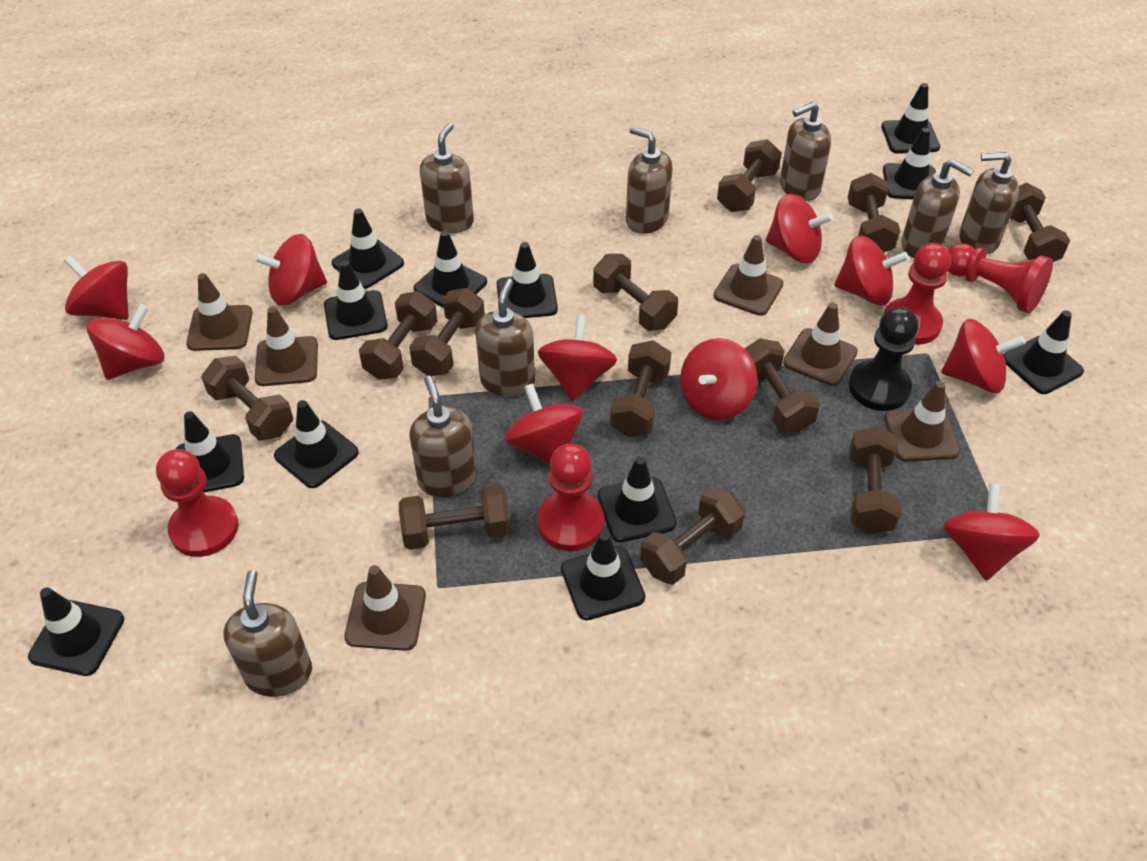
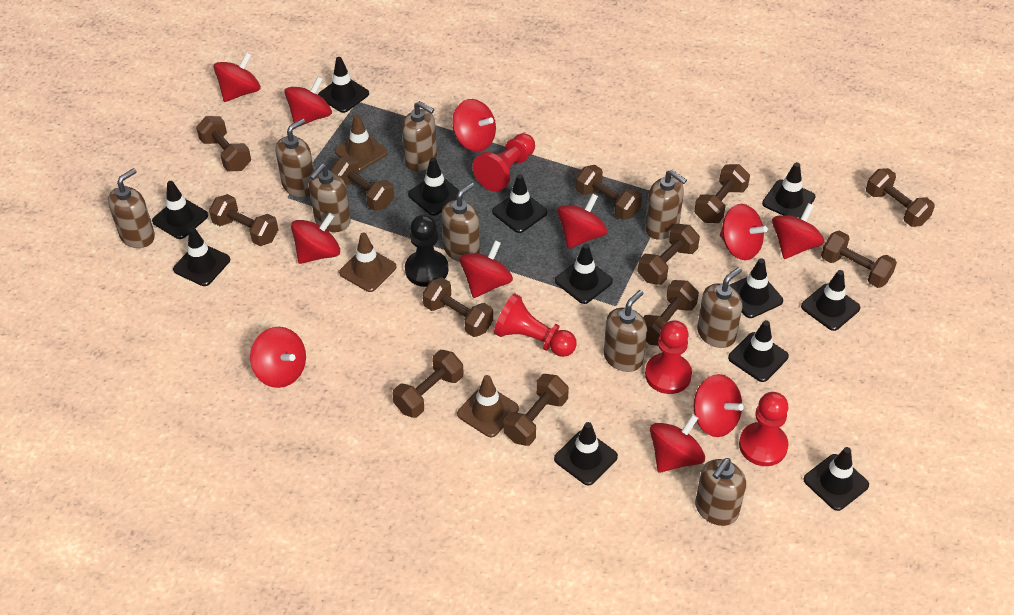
brown soap dispenser: [223,570,312,697] [409,376,477,497] [420,123,474,233] [475,279,535,397] [626,126,673,234] [780,102,831,201] [901,159,974,258] [959,152,1019,254] = 8 -> [108,168,155,248] [275,118,314,197] [309,164,351,232] [402,101,437,171] [441,182,480,262] [604,290,647,372] [645,170,687,240] [695,458,746,526] [697,267,742,348] = 9
brown traffic cone: [186,273,253,351] [255,307,318,386] [344,565,426,651] [714,235,784,316] [783,303,858,386] [884,381,960,462] = 6 -> [335,114,388,171] [339,232,397,292] [457,375,519,437] = 3
red spinning top: [64,256,129,320] [86,304,165,380] [254,234,327,305] [504,383,583,464] [538,315,617,401] [680,338,757,420] [766,194,833,263] [834,235,909,306] [941,319,1025,393] [943,483,1040,580] = 10 -> [213,52,261,102] [250,327,306,388] [284,77,332,126] [291,213,340,264] [452,99,496,152] [459,240,513,298] [557,194,608,249] [650,414,705,473] [694,374,744,437] [720,204,768,260] [772,203,824,259] = 11

